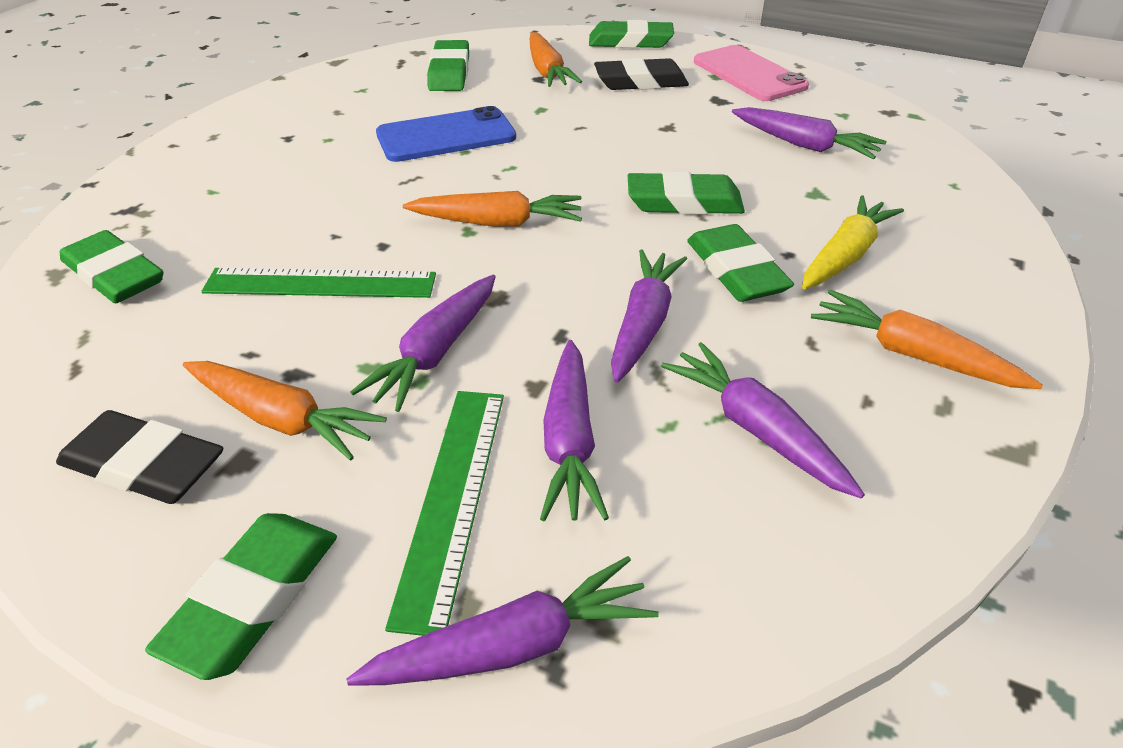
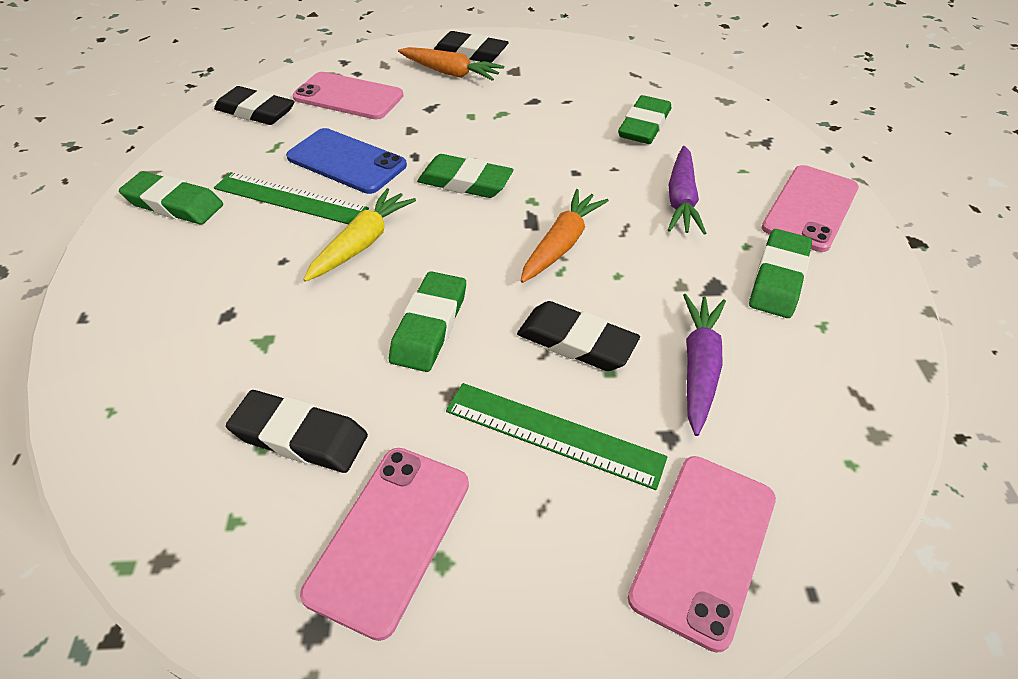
black eraser: [56,410,223,504] [594,58,689,90] = 2 -> [214,86,295,125] [226,390,368,473] [434,31,509,63] [517,301,640,371] = 4
green eraser: [60,230,164,303] [145,513,337,680] [427,40,469,91] [589,20,674,48] [628,171,745,215] [687,224,794,302] = 6 -> [119,171,223,225] [389,271,466,372] [417,154,514,198] [618,95,671,144] [749,229,812,318] = 5
orange carrot: [183,361,387,460] [403,191,582,227] [530,32,582,87] [811,290,1043,389] = 4 -> [398,47,504,81] [520,189,609,283] = 2
pink phone: [694,45,809,101] = 1 -> [293,72,404,119] [300,448,469,641] [628,456,776,653] [762,165,859,252] = 4
purple carrot: [347,556,659,686] [350,275,496,412] [540,340,609,521] [611,249,687,383] [661,342,865,499] [732,107,886,159] = 6 -> [668,146,706,234] [683,294,726,436] = 2

